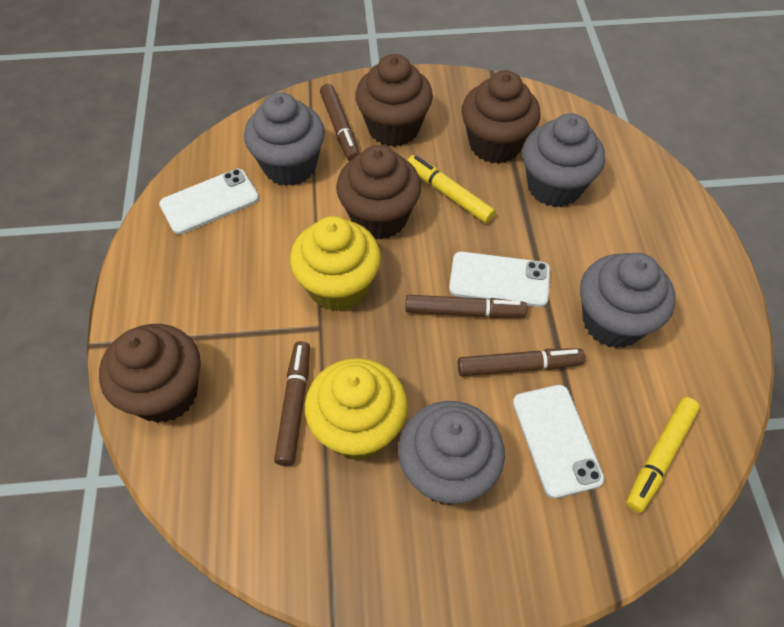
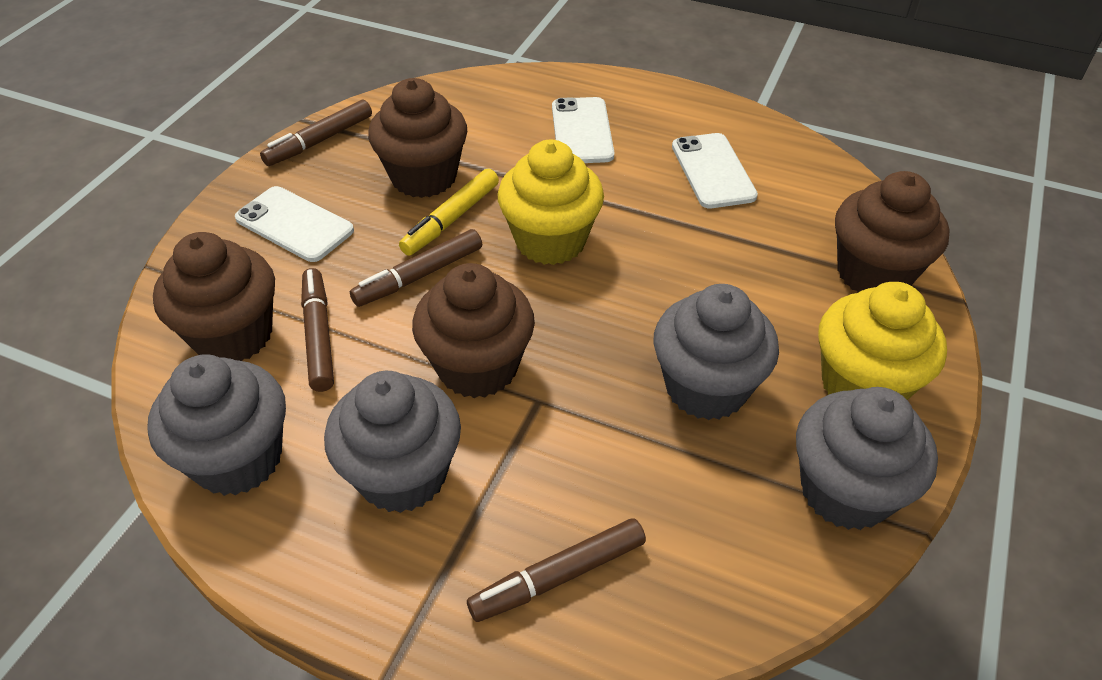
yellow marker: [407,155,496,223] [626,397,700,513] = 2 -> [399,169,499,256] = 1

